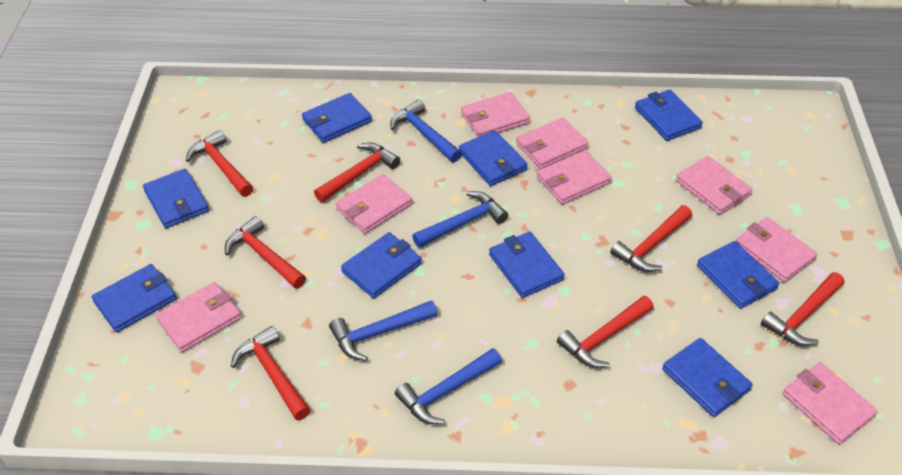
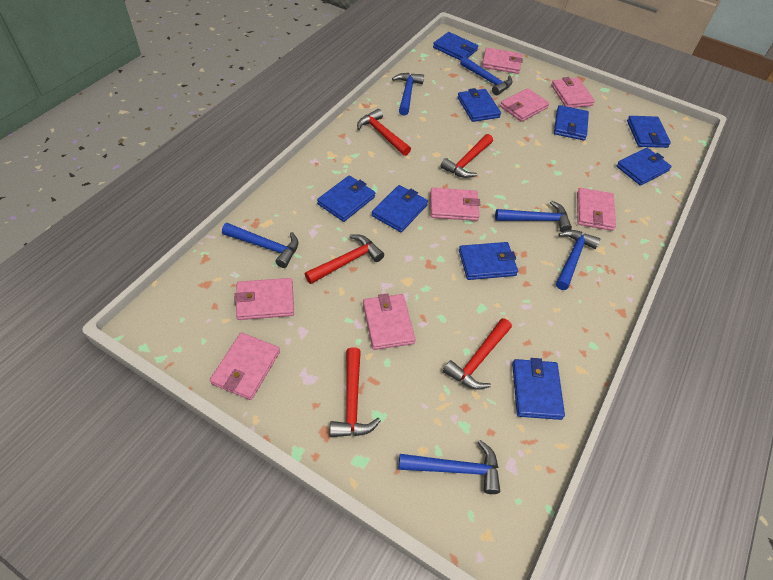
blue hammer: [329,300,437,361] [390,100,462,162] [395,348,502,424] [412,191,508,248] = 4 -> [222,223,298,268] [392,73,424,116] [399,440,500,494] [460,57,513,95] [495,201,572,232] [556,230,600,290] = 6
red hammer: [186,130,253,197] [225,216,306,289] [231,326,311,420] [314,143,400,202] [557,296,654,368] [610,205,692,272] [761,272,845,346] = 7 -> [305,234,384,284] [330,347,381,437] [357,109,411,156] [440,134,493,178] [443,318,512,390] = 5

